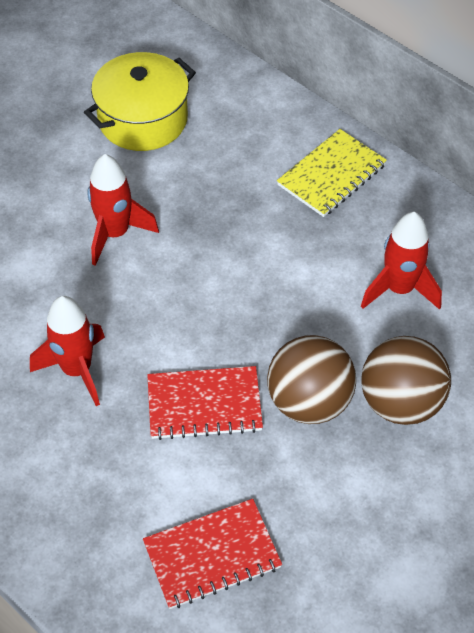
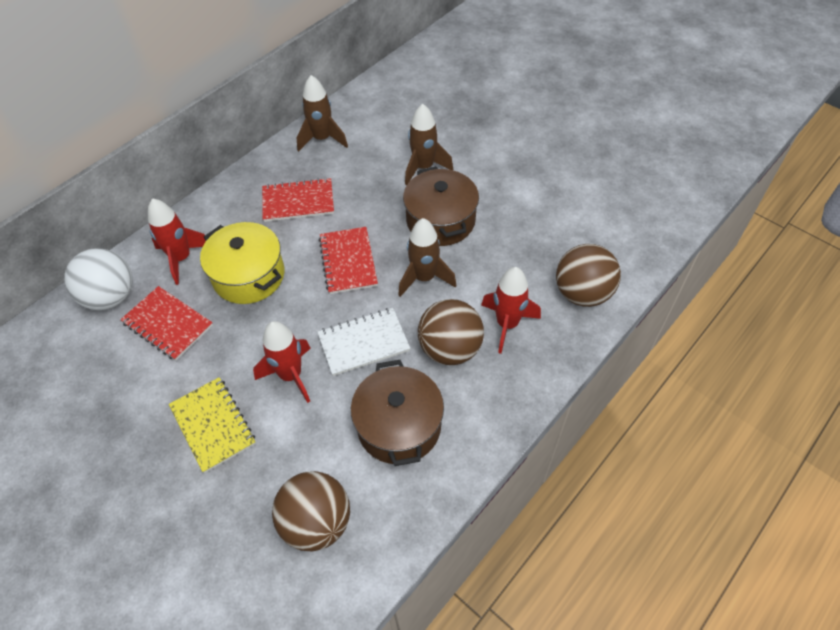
brown ball: [267,335,356,424] [361,336,451,425] = 2 -> [272,471,350,551] [418,299,484,365] [556,244,621,307] = 3
brown pot: none = 0 -> [351,360,444,466] [403,166,479,246] = 2
brown rocket: none = 0 -> [297,75,348,152] [398,218,457,297] [405,104,453,185] = 3
red notebook: [143,499,282,609] [147,366,263,440] = 2 -> [120,286,213,361] [262,178,334,222] [319,227,378,294] = 3
white ball: none = 0 -> [64,248,133,310] = 1
white notebook: none = 0 -> [317,308,410,376] = 1

